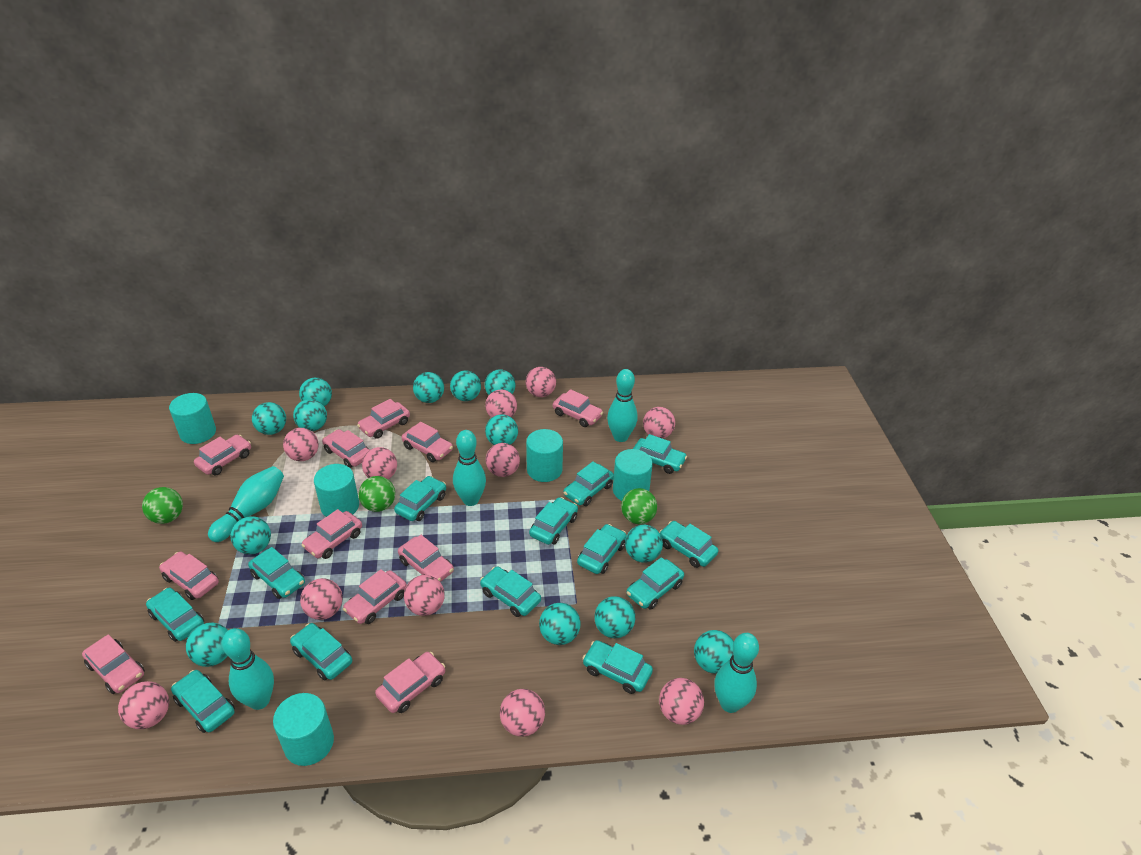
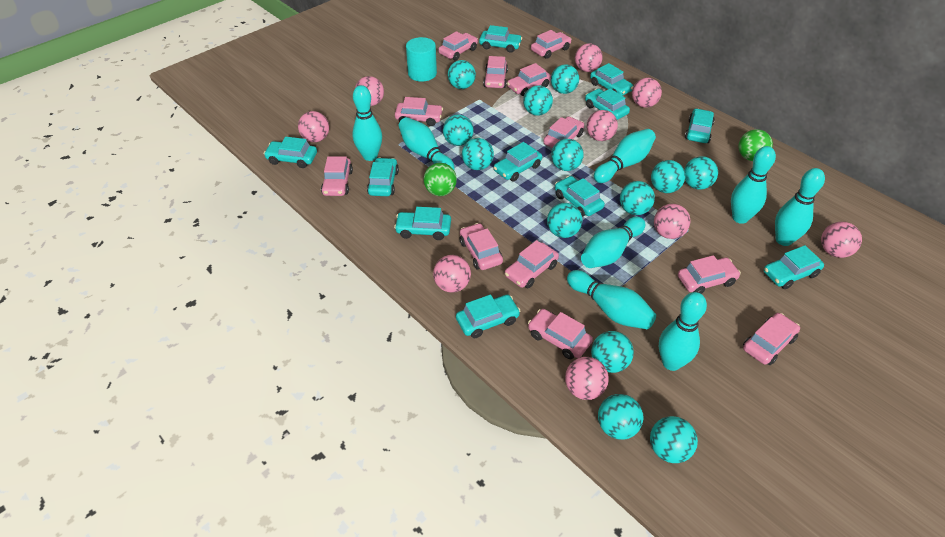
green ball: [142,487,183,524] [358,476,395,512] [621,488,657,524] = 3 -> [423,163,457,196] [739,129,773,161] = 2
pink ball: [118,681,169,729] [283,428,319,461] [300,578,343,620] [362,447,397,479] [404,575,445,616] [485,389,517,418] [486,443,520,477] [500,689,545,737] [526,367,556,397] [643,407,675,439] [659,678,704,725] = 11 -> [298,111,329,142] [355,76,384,106] [433,255,471,293] [565,357,609,400] [575,43,603,72] [587,110,618,141] [632,78,662,108] [654,204,691,239] [821,222,862,258] = 9
pink car: [82,634,145,694] [159,551,219,600] [194,435,251,475] [302,509,362,559] [322,429,369,468] [343,569,407,624] [357,399,410,439] [375,652,445,713] [398,535,454,582] [401,422,453,462] [553,389,603,427] = 11 -> [321,156,353,196] [395,97,443,126] [438,31,478,61] [460,223,503,270] [483,56,508,88] [505,240,559,288] [507,63,551,96] [528,309,593,359] [531,30,571,59] [543,116,584,148] [678,255,741,294] [743,313,800,365] = 12
turquoise bowling pin: [208,466,284,542] [222,628,274,710] [453,430,486,506] [607,369,638,442] [714,633,759,713] = 5 -> [352,85,382,161] [398,117,455,170] [567,270,656,329] [581,216,645,268] [594,129,656,183] [659,292,707,371] [731,146,776,224] [775,168,825,246] = 8
turquoise car: [146,588,204,642] [171,670,235,733] [248,547,305,599] [290,623,352,680] [394,476,446,521] [480,566,541,617] [529,497,578,545] [564,461,614,506] [577,524,626,574] [583,640,653,694] [626,557,684,610] [633,434,687,474] [659,521,718,568] = 13 -> [264,137,317,168] [367,158,399,196] [394,207,451,240] [456,294,520,338] [479,25,522,53] [494,142,542,181] [555,176,605,217] [585,89,630,120] [590,63,633,96] [685,108,715,143] [763,245,824,289] = 11
turquoise cylinder: [169,393,216,444] [273,693,334,766] [314,464,359,517] [526,429,563,482] [613,449,653,501] = 5 -> [406,37,437,82] = 1

